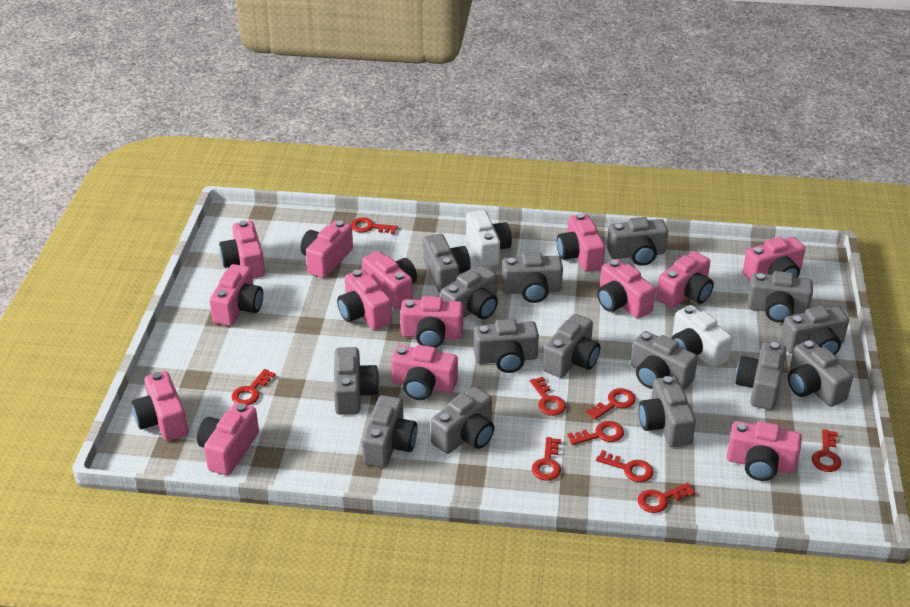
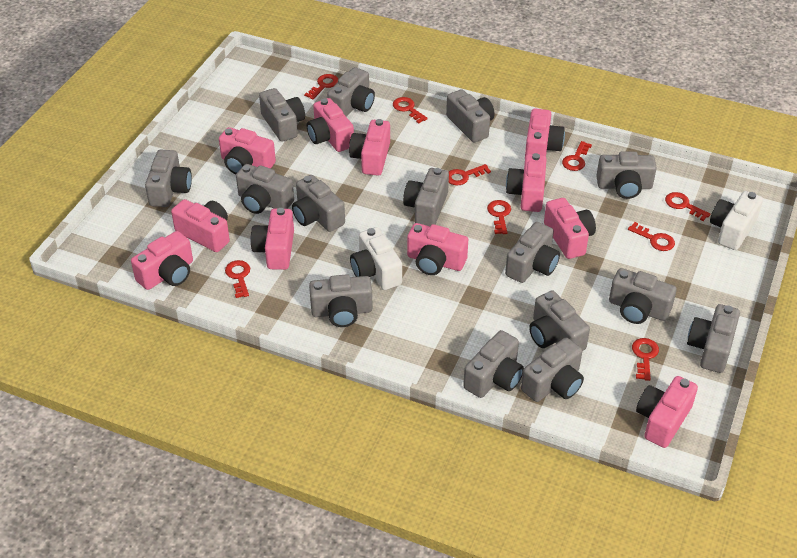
pink camera: [132,371,188,441] [197,403,259,476] [209,264,263,326] [219,220,265,278] [300,220,353,278] [337,269,392,330] [362,251,417,309] [391,345,458,400] [400,296,463,348] [557,213,605,272] [597,259,655,319] [656,251,714,308] [727,421,802,481] [743,237,805,281] = 14 -> [131,231,193,290] [171,199,230,252] [219,127,276,174] [251,208,294,270] [307,98,354,152] [349,119,390,176] [407,223,468,275] [506,153,546,212] [525,108,565,157] [544,198,596,259] [636,376,698,448] = 11

